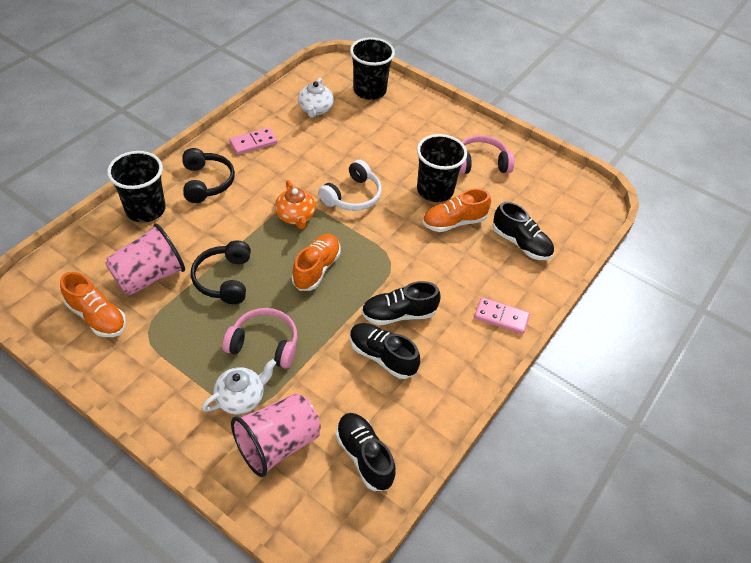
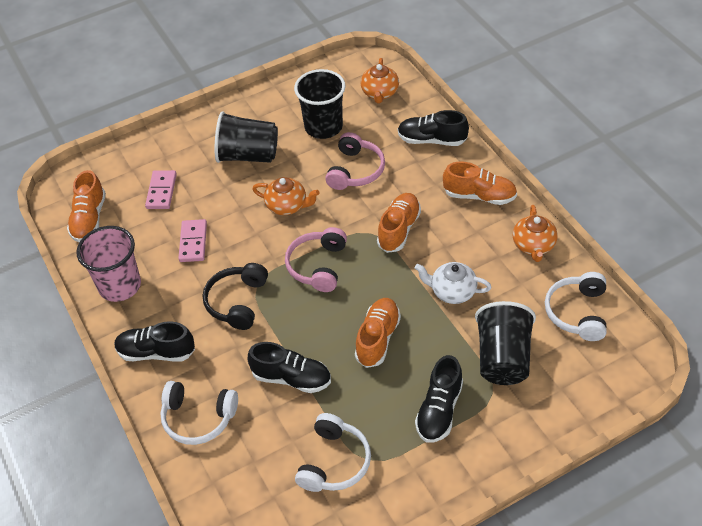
black headphones: [182,148,235,203] [191,240,251,304] = 2 -> [203,263,268,330] = 1
orange shoe: [60,272,126,337] [292,234,341,291] [422,188,491,232] = 3 -> [67,170,106,242] [355,298,401,368] [377,193,421,253] [443,161,517,205] = 4
orange teapot: [275,180,316,229] = 1 -> [252,177,320,215] [361,58,399,103] [513,205,558,262] = 3
pink cup: [105,223,185,295] [231,393,321,477] = 2 -> [76,226,141,302] = 1
white headphones: [318,160,382,211] = 1 -> [160,381,238,445] [295,413,371,492] [545,272,607,341] = 3
white teapot: [202,359,276,415] [298,78,334,118] = 2 -> [415,262,491,304] = 1

